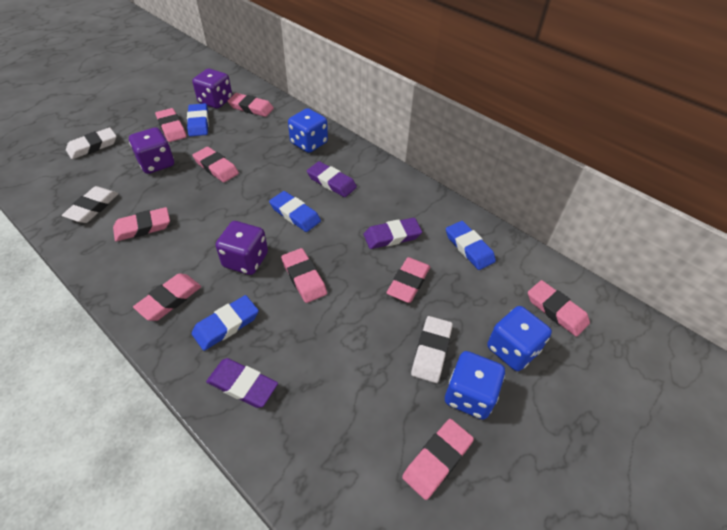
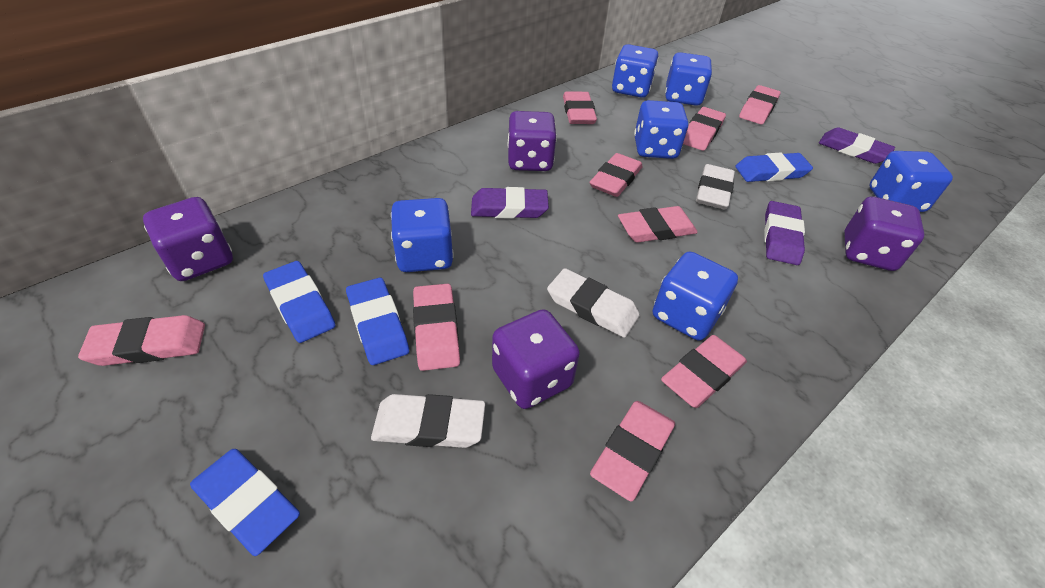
blue dice: [288,108,328,153] [445,351,505,419] [487,306,552,371] = 3 -> [391,198,454,272] [612,44,658,98] [634,100,688,159] [653,251,738,340] [665,52,712,106] [869,151,953,212] = 6
purple dice: [129,127,174,174] [192,69,232,109] [216,221,268,275] = 3 -> [143,197,233,281] [492,309,580,409] [507,111,557,171] [844,197,925,271] = 4

